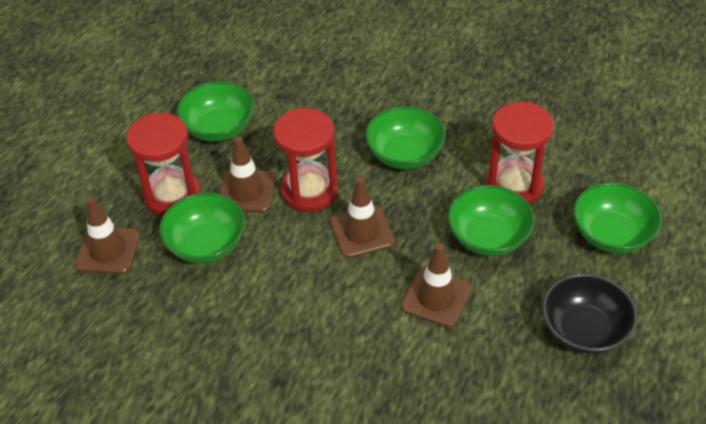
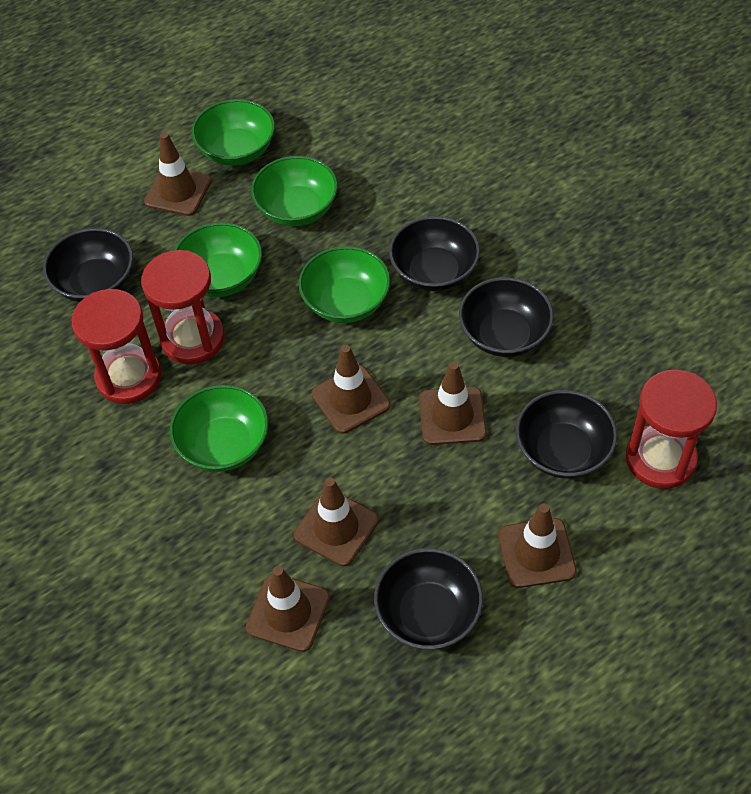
black bowl: [542,274,637,354] = 1 -> [43,228,133,302] [374,548,483,650] [389,216,480,291] [459,277,554,357] [516,390,617,478] = 5
brown traffic cone: [75,196,140,274] [219,136,276,213] [330,177,395,258] [401,243,472,328] = 4 -> [144,132,212,216] [246,566,330,652] [294,478,379,566] [311,345,390,434] [419,362,487,445] [498,504,576,588] = 6

